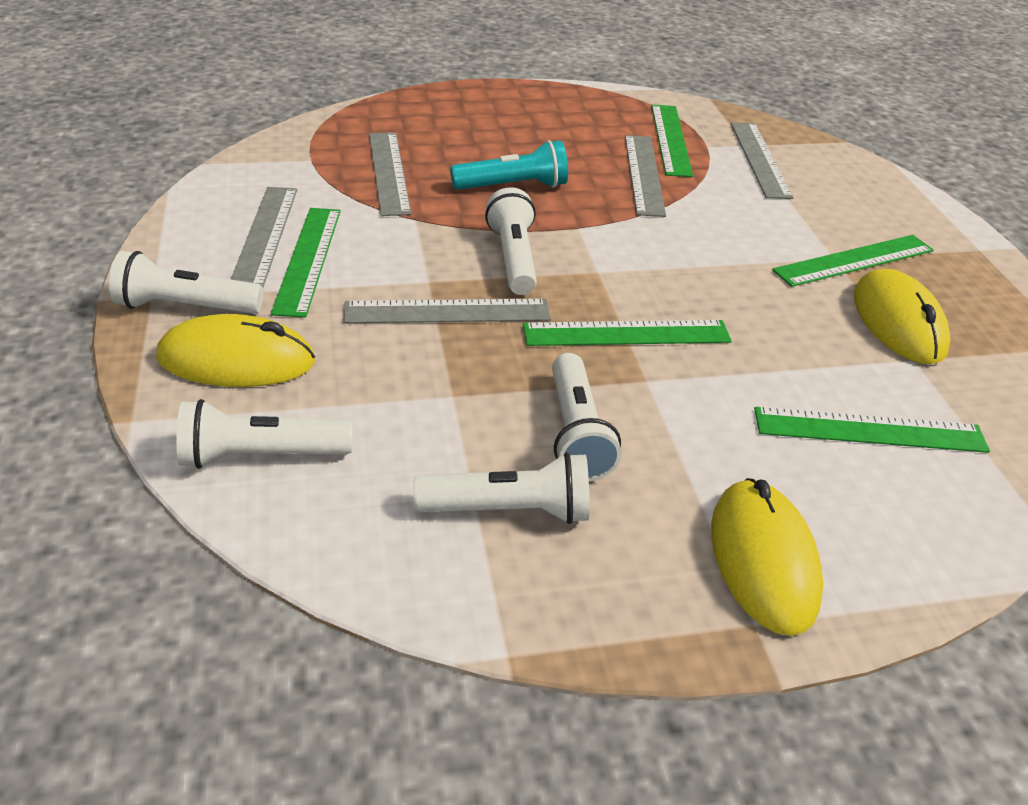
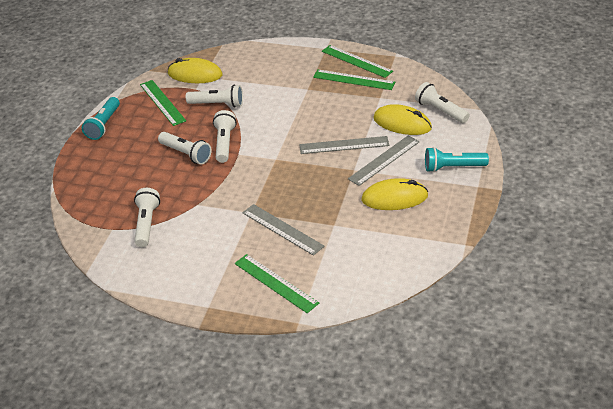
green ruler: [271,208,341,318] [523,320,732,346] [651,105,693,177] [754,407,990,453] [772,235,934,287] = 5 -> [140,80,186,126] [235,254,319,313] [313,69,395,90] [322,45,393,78] = 4
grey ruler: [231,187,297,287] [344,299,551,323] [369,132,411,216] [625,135,666,217] [731,123,794,199] = 5 -> [242,204,325,256] [299,136,389,154] [348,135,420,186] = 3
turquoise flashlight: [450,140,568,190] = 1 -> [82,97,120,140] [425,147,489,172] = 2

